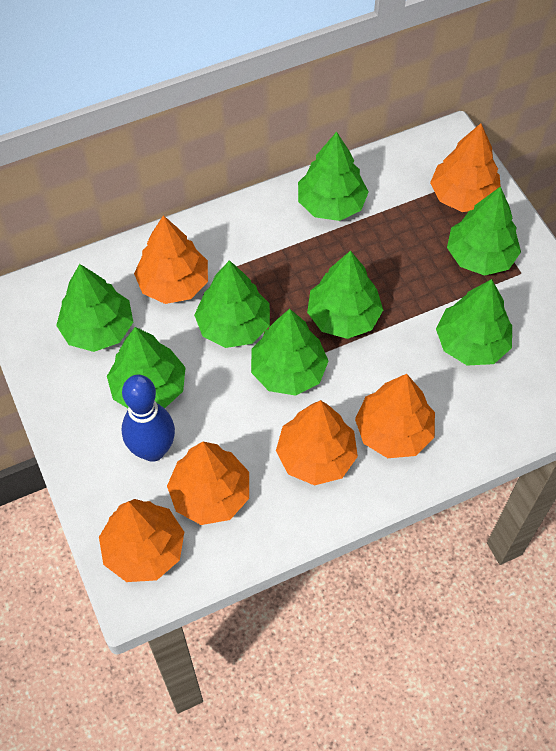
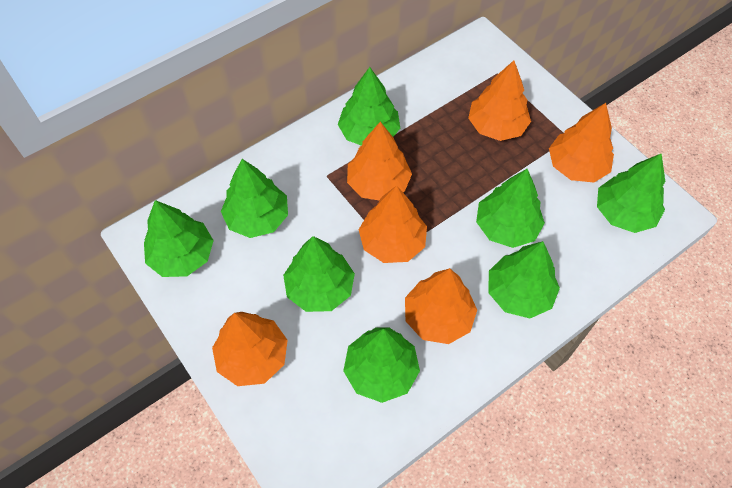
blue bowling pin: [122,375,175,462] = 1 -> none = 0

